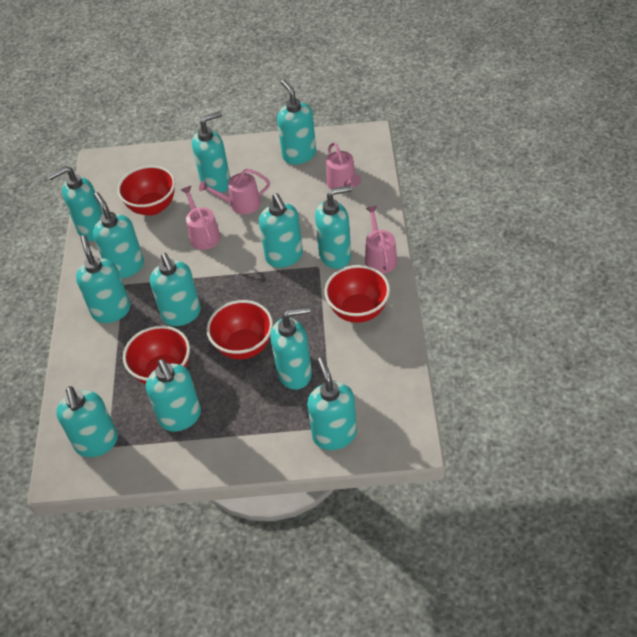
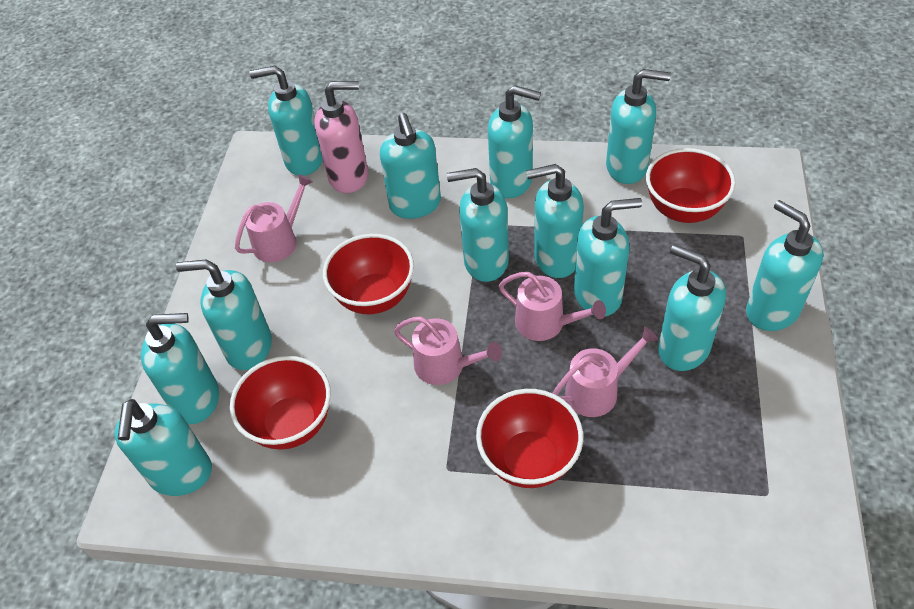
pink soap dispenser: none = 0 -> [314,81,368,193] = 1

